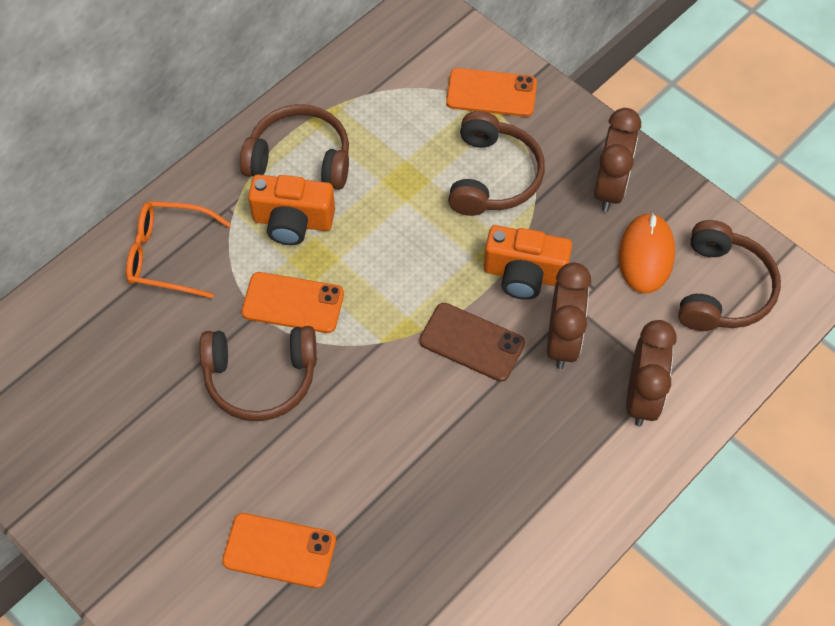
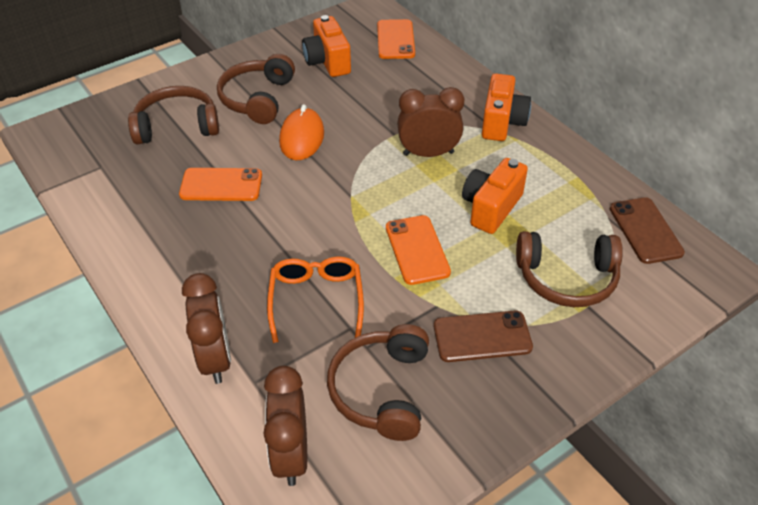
brown phone: [419,303,525,382] = 1 -> [434,310,533,362] [610,197,685,264] = 2
orange camera: [248,174,335,245] [484,225,572,300] = 2 -> [302,15,351,77] [462,158,528,234] [482,74,531,141] = 3

